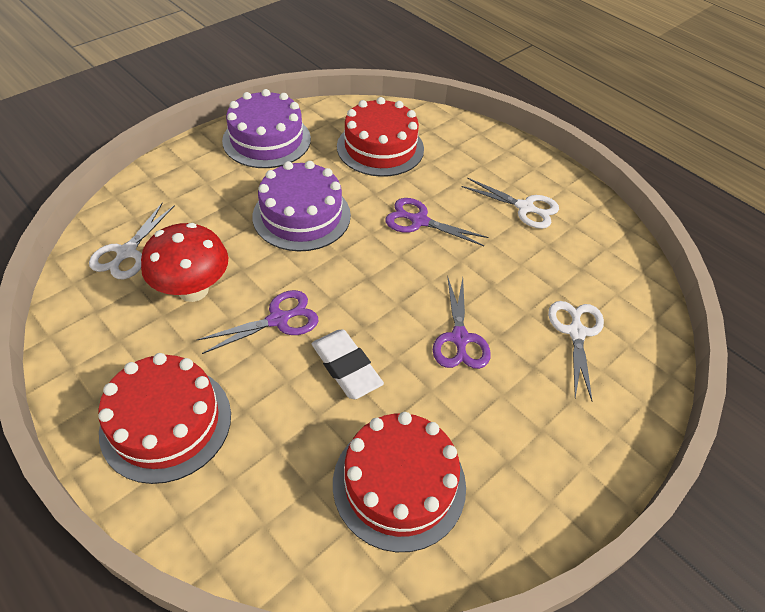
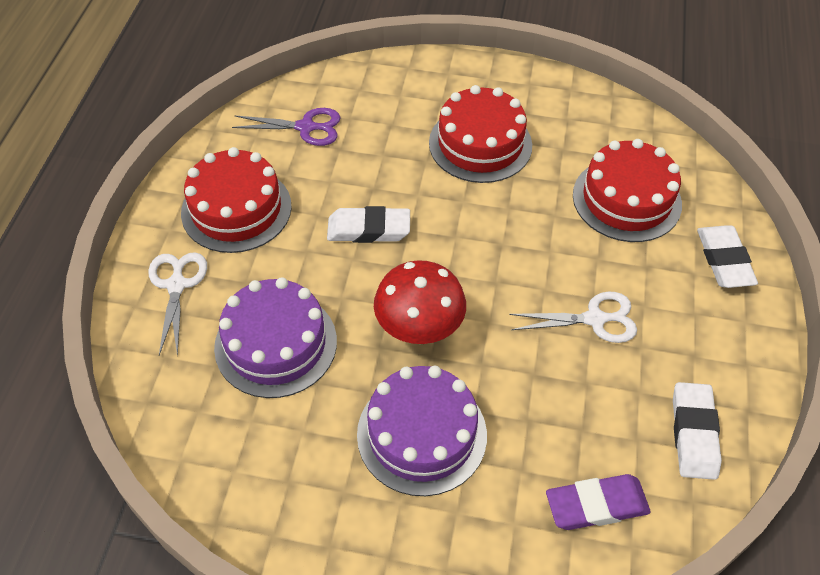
purple eraser: none = 0 -> [546,474,651,530] = 1
purple scissors: [197,290,318,354] [385,198,488,246] [433,276,491,369] = 3 -> [232,108,341,146] = 1
white eraser: [312,329,384,399] = 1 -> [327,206,410,243] [673,382,722,480] [697,225,758,288] = 3
white scissors: [89,202,175,279] [461,178,559,229] [548,301,604,401] = 3 -> [148,252,207,356] [509,292,637,343] = 2

